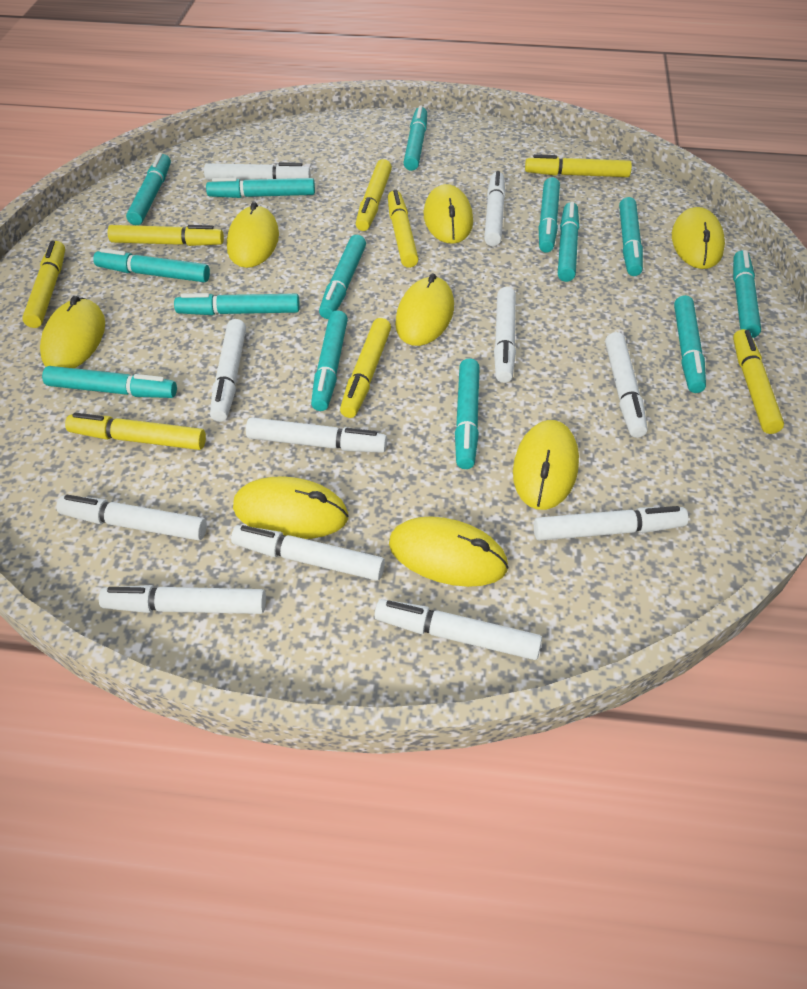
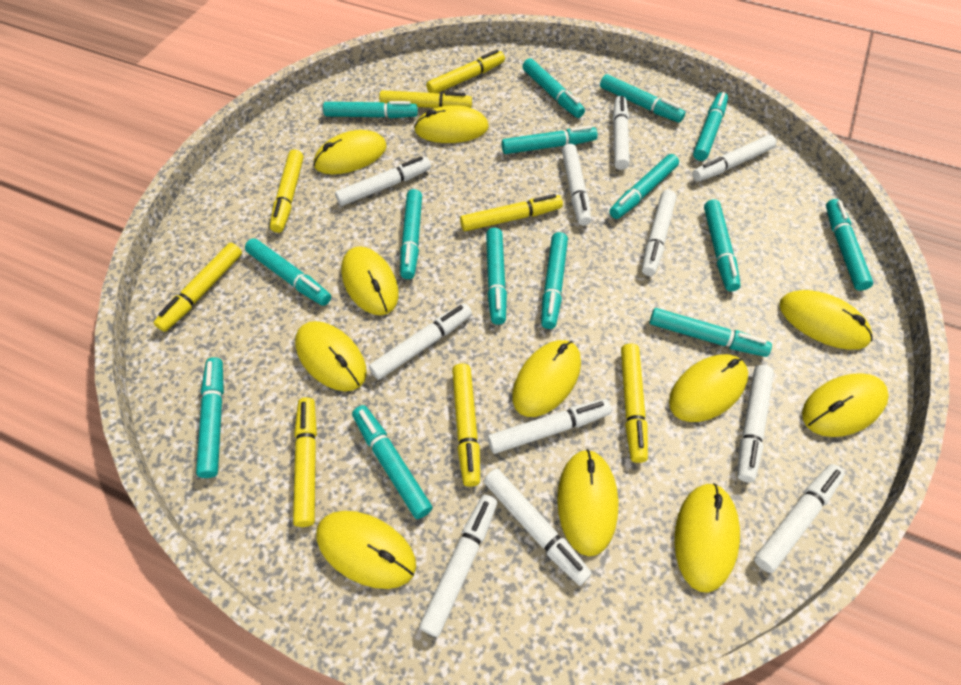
turquoise marker: [42,366,177,398] [93,248,210,282] [126,153,171,225] [174,293,300,315] [206,177,315,198] [311,310,348,411] [319,235,366,319] [403,105,427,171] [455,358,480,469] [539,177,560,253] [558,202,579,282] [619,197,643,276] [674,295,706,393] [733,250,761,338] = 14 -> [196,357,224,478] [245,238,331,306] [323,101,418,118] [352,405,432,519] [400,189,422,279] [486,228,507,325] [502,125,598,154] [522,58,585,118] [541,232,568,329] [600,74,685,122] [609,154,679,219] [649,308,772,357] [693,92,728,161] [704,200,741,292] [826,199,873,291] = 15
yellow mouse: [40,296,105,368] [227,202,279,268] [233,476,348,539] [389,517,509,587] [395,273,454,346] [424,184,473,244] [513,420,579,510] [672,207,725,269] = 8 -> [295,321,367,391] [313,130,387,175] [316,511,416,589] [341,246,399,315] [414,105,489,143] [512,340,581,417] [557,449,619,556] [669,354,748,422] [674,483,740,593] [779,290,873,350] [802,373,889,437] = 11

